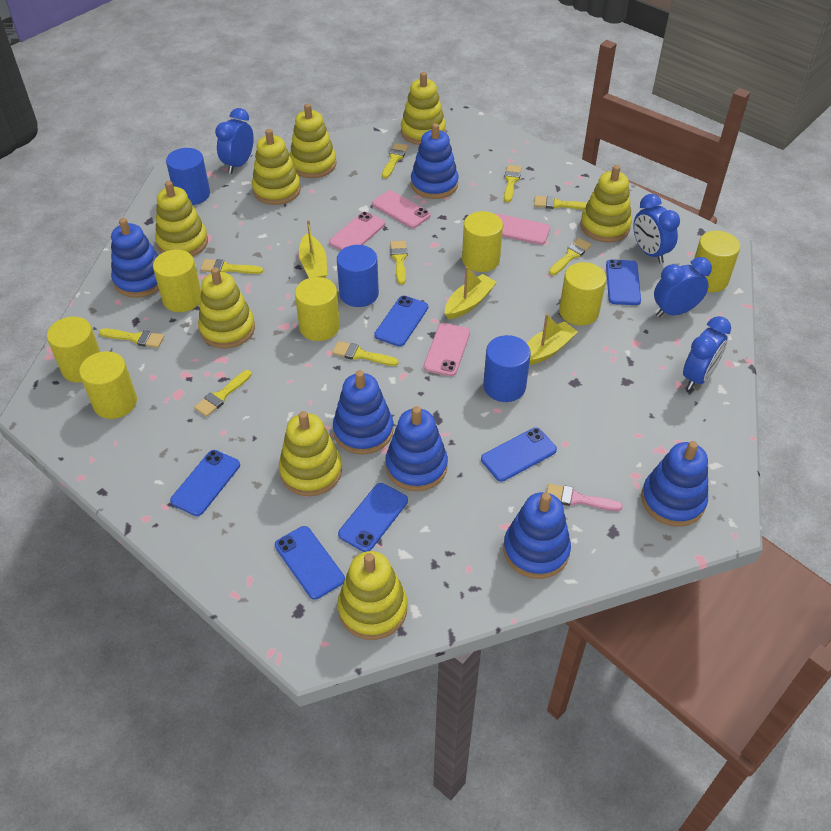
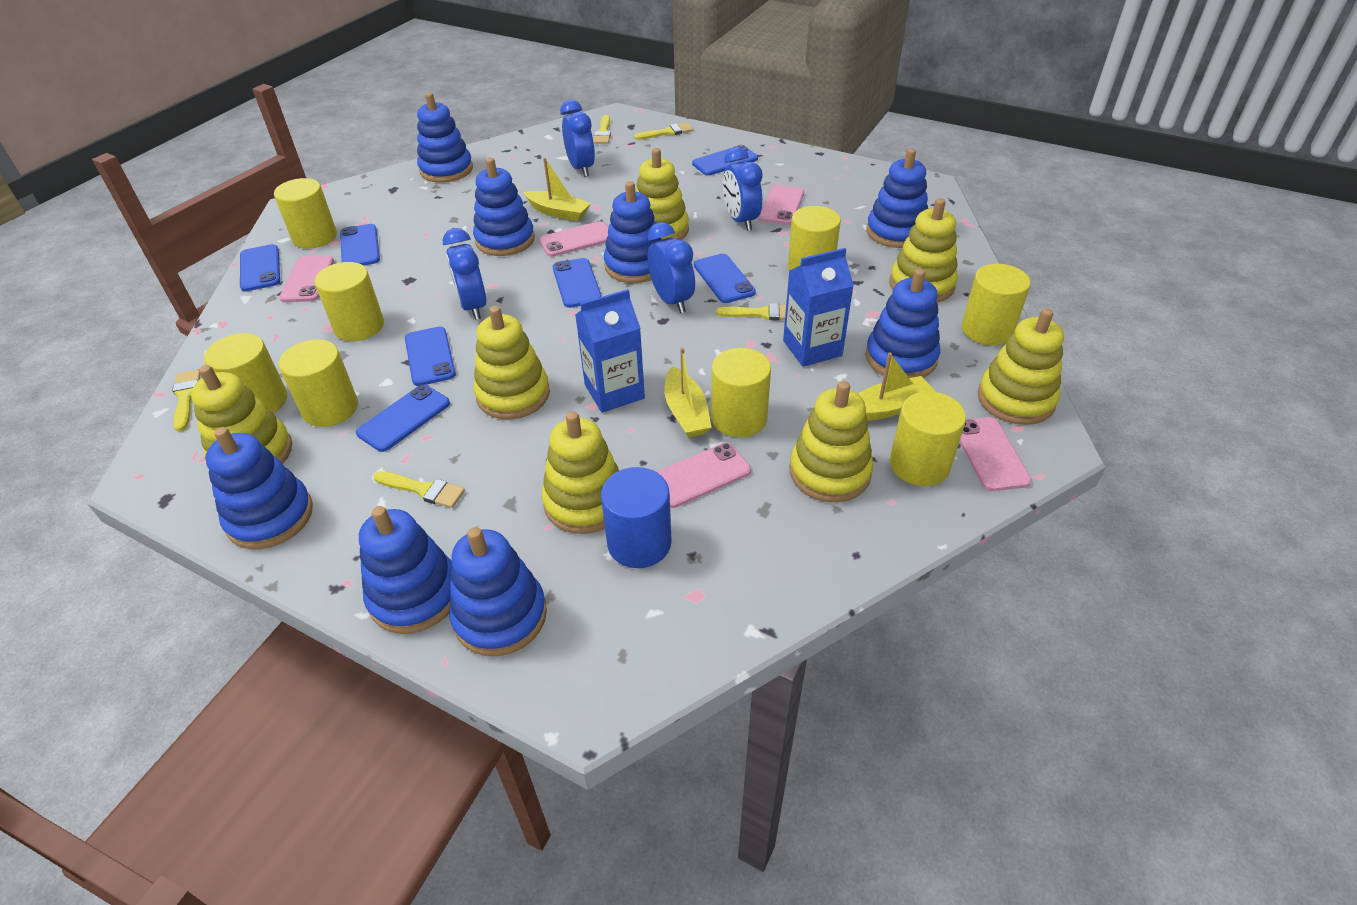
blue carton: none = 0 -> [575,289,645,413] [783,248,854,367] = 2
blue cylinder: [166,148,210,205] [337,245,379,307] [483,335,531,402] = 3 -> [601,467,672,568] = 1
blue phone: [170,450,240,516] [275,526,345,600] [338,483,408,552] [374,296,428,347] [481,427,557,482] [606,259,641,305] = 6 -> [240,244,280,291] [340,224,380,266] [356,385,450,452] [405,327,456,386] [553,258,602,308] [692,145,758,175] [694,254,756,303] = 7
blue stacking toy: [111,218,159,298] [333,370,394,454] [385,406,448,491] [411,123,458,199] [503,492,571,579] [641,441,708,527] = 6 -> [205,427,313,549] [359,506,452,634] [417,92,473,183] [449,527,547,656] [473,158,535,256] [604,181,662,283] [865,268,940,378] [866,148,928,248] = 8
pink brush: [546,484,623,511] = 1 -> none = 0
pink phone: [329,212,385,250] [372,190,431,228] [423,323,470,376] [496,214,550,245] = 4 -> [279,255,334,302] [539,221,609,257] [656,443,751,508] [759,185,804,225] [960,417,1032,491] = 5
yellow brush: [99,328,165,348] [194,370,252,417] [200,259,263,274] [332,341,399,366] [382,143,408,179] [390,241,408,284] [504,165,522,202] [534,196,587,210] [549,238,591,275] = 9 -> [172,370,200,431] [374,471,465,508] [593,115,611,144] [634,122,693,140] [716,303,786,320] = 5
yellow cylinder: [47,317,100,383] [79,351,137,419] [153,250,201,312] [295,277,340,341] [462,211,503,272] [559,262,606,326] [695,231,740,292] = 7 -> [204,333,287,413] [274,178,337,249] [279,339,358,427] [315,262,384,341] [711,348,771,437] [788,206,841,271] [890,391,966,486] [962,264,1031,346] = 8
yellow stacking toy: [155,181,208,256] [198,267,255,349] [252,129,301,205] [279,411,342,496] [289,103,337,178] [337,551,407,640] [401,72,446,145] [580,165,632,243] = 8 -> [191,365,292,464] [474,306,550,419] [542,411,619,534] [636,148,689,240] [790,381,874,502] [889,198,958,302] [978,308,1064,425] = 7

